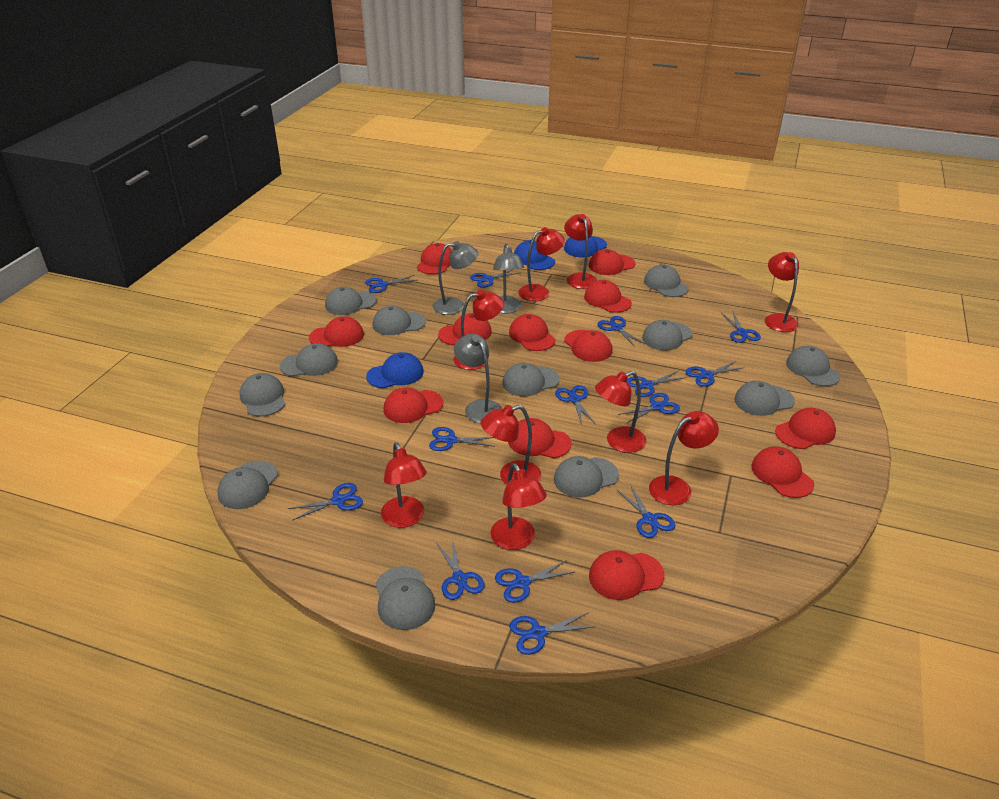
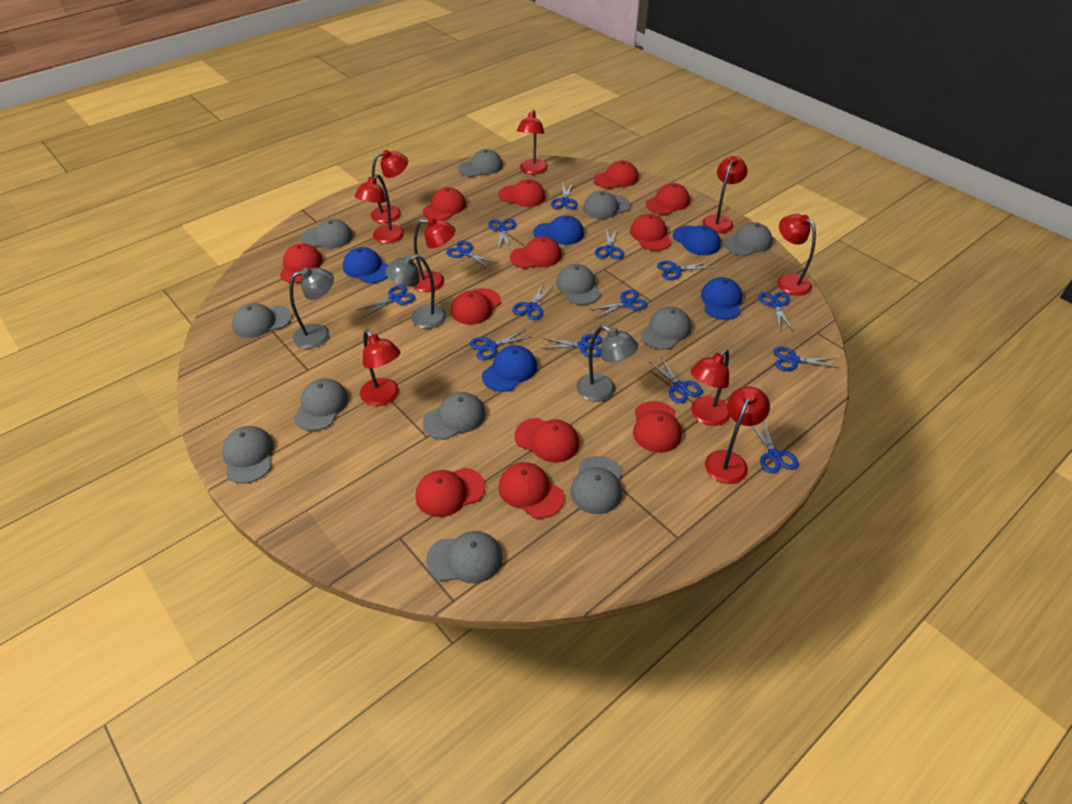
blue cap: [366,352,424,388] [514,240,555,270] [564,236,607,257] = 3 -> [343,247,389,283] [482,345,537,392] [533,215,584,245] [673,226,721,255] [701,277,742,320] = 5

